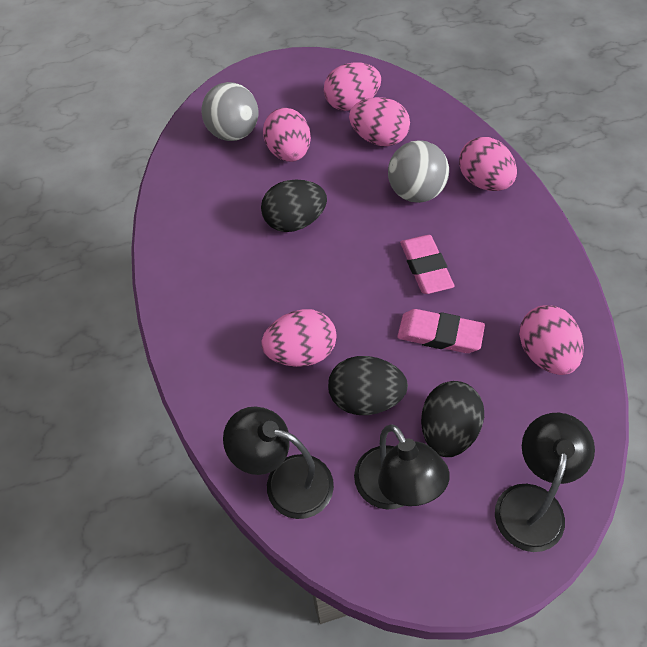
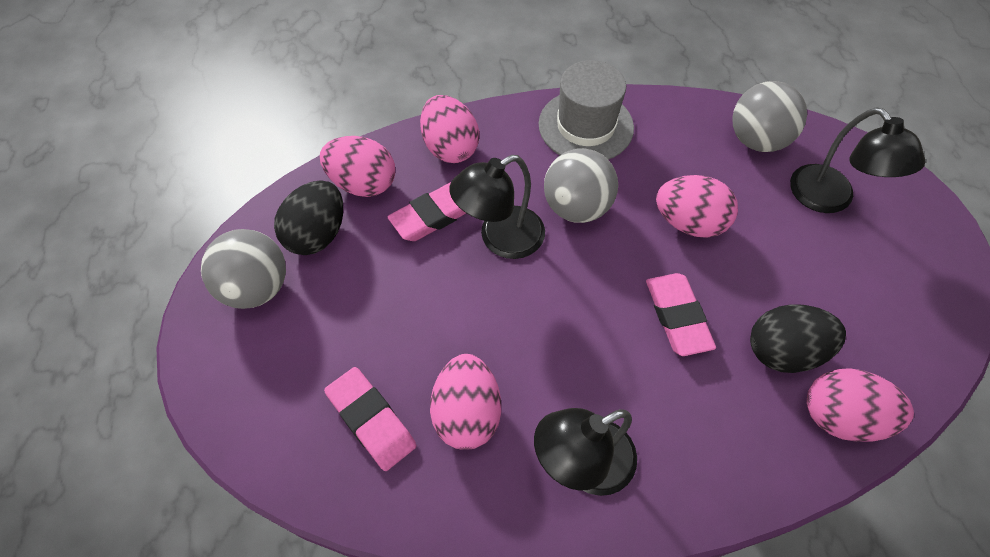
black egg: [261,179,327,232] [328,356,408,415] [421,381,484,457] = 3 -> [274,180,343,255] [750,304,846,373] = 2
grey ball: [202,82,258,141] [388,140,449,203] = 2 -> [201,229,286,309] [544,148,618,223] [732,81,807,152] = 3
grey hat: none = 0 -> [539,60,634,160] = 1
pink egg: [261,309,337,367] [263,108,311,162] [324,62,381,111] [349,97,410,146] [459,137,517,191] [519,305,584,375] = 6 -> [320,136,395,197] [420,95,479,163] [430,354,501,450] [656,175,738,238] [807,368,914,442] = 5
pink eraser: [397,309,485,353] [400,235,454,294] = 2 -> [324,367,416,471] [388,182,466,241] [646,273,716,356] = 3

